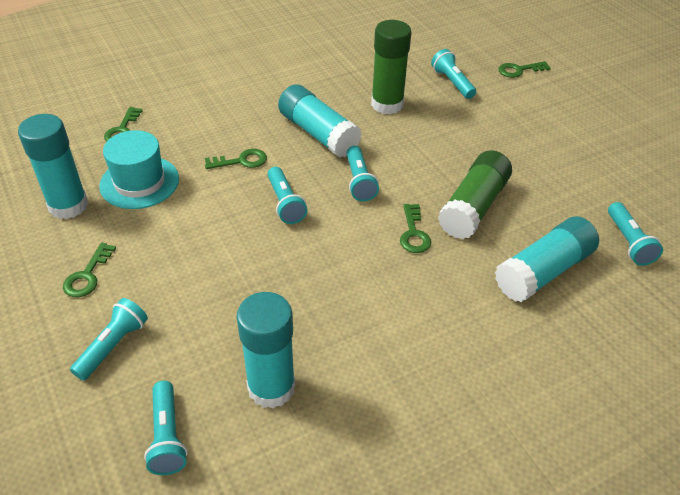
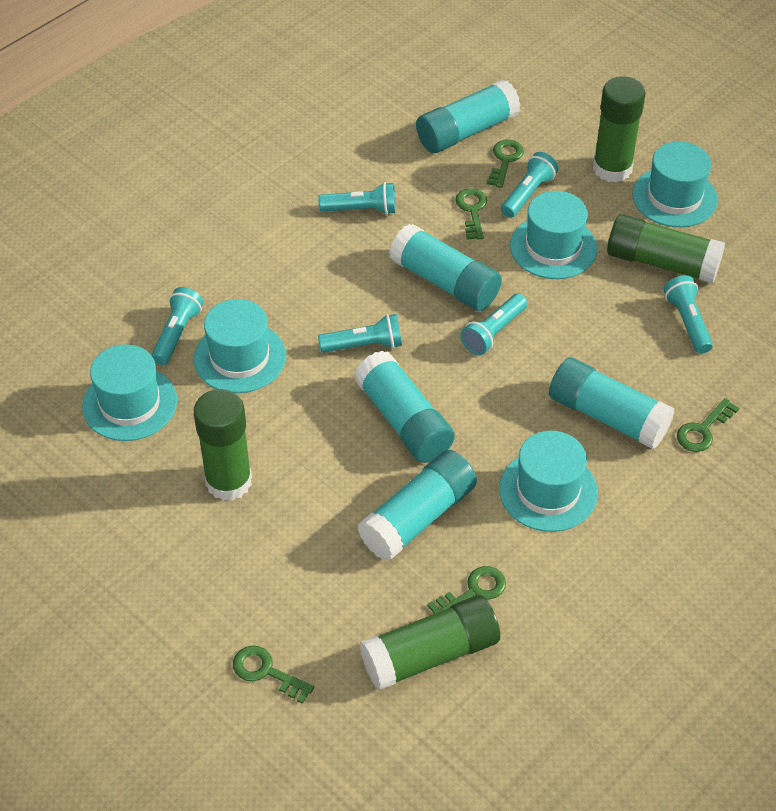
green glue stick: [371,20,411,114] [438,150,512,239] = 2 -> [194,389,252,501] [360,595,500,690] [593,76,646,182] [607,214,725,283] = 4
turquoise glue stick: [18,114,88,219] [236,292,295,409] [278,84,362,157] [495,216,599,302] = 4 -> [354,350,455,463] [358,450,477,561] [389,224,502,311] [416,80,521,153] [549,357,675,449] = 5
turquoise hat: [99,130,179,209] = 1 -> [82,344,177,441] [193,299,286,393] [499,431,598,532] [510,191,597,279] [632,142,718,227] = 5

